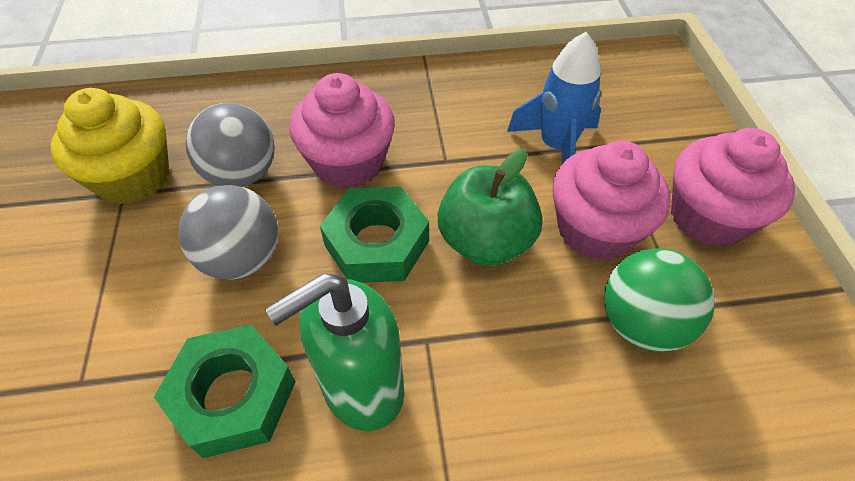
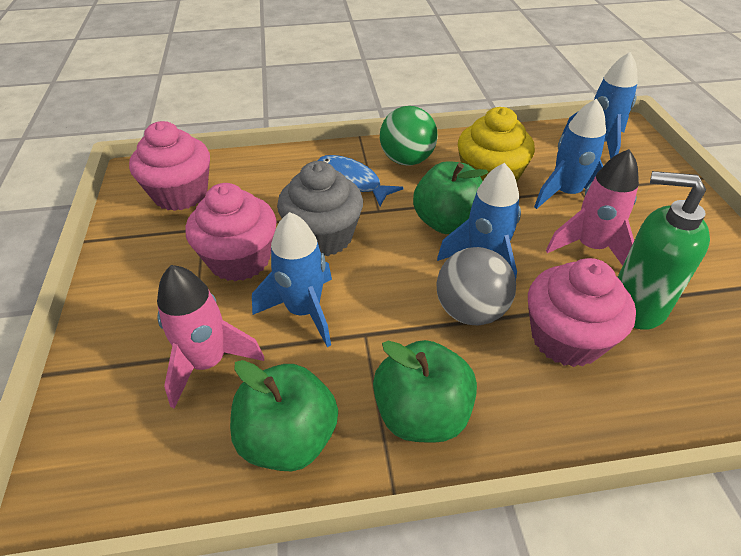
blue fish: none = 0 -> [318,155,404,206] = 1
blue rocket: [507,32,601,163] = 1 -> [252,212,332,347] [437,163,521,278] [534,98,606,209] [561,52,638,159] = 4
green apple: [437,149,543,266] = 1 -> [230,360,338,471] [373,340,477,443] [413,161,488,234] = 3
green nut: [154,325,296,458] [320,186,429,283] = 2 -> none = 0
grey ball: [178,185,278,280] [185,103,275,187] = 2 -> [437,247,516,325] = 1
grey cupcake: none = 0 -> [277,161,363,256] = 1
pink rocket: none = 0 -> [157,265,264,409] [546,149,639,266] = 2

